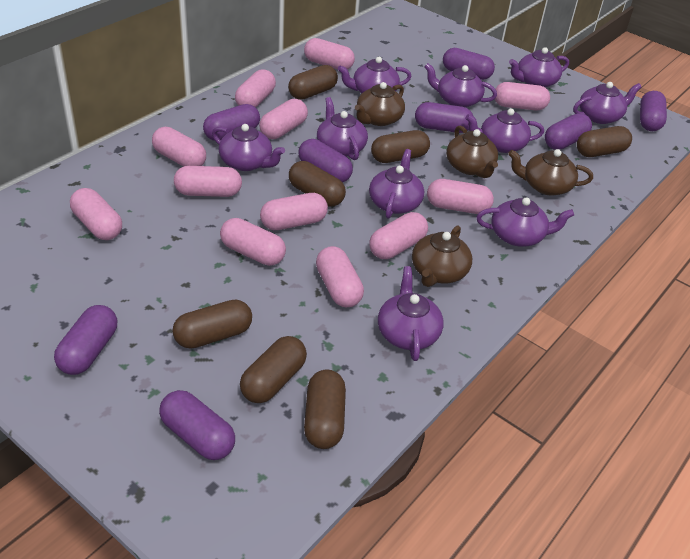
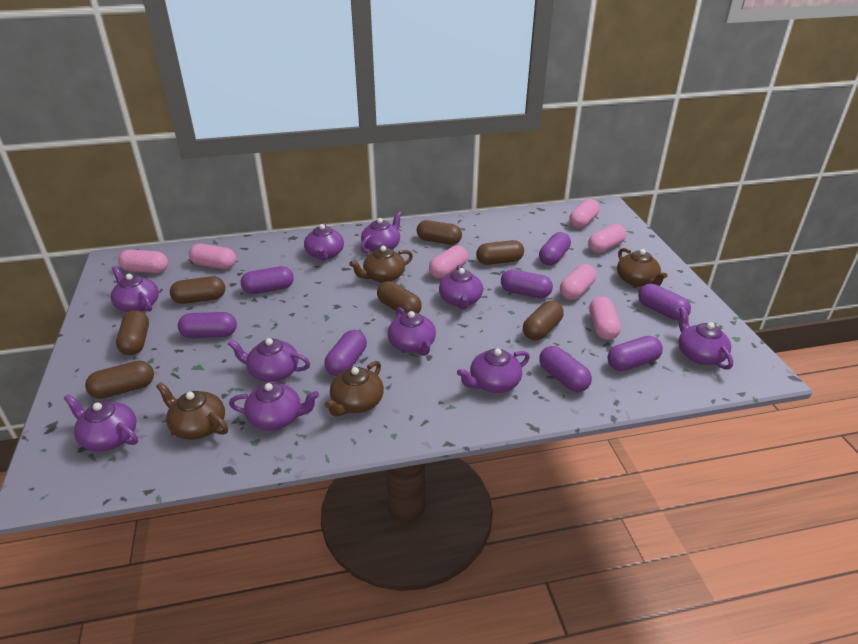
pink capsule: [70,188,122,240] [152,127,206,167] [174,166,242,197] [220,218,286,266] [235,69,276,107] [259,99,308,139] [260,193,328,230] [304,38,355,69] [316,246,364,307] [370,212,428,259] [427,179,494,214] [495,82,550,110] = 12 -> [118,249,168,273] [189,244,236,269] [429,245,468,279] [560,264,596,300] [569,199,600,228] [588,224,626,253] [589,296,621,340] = 7

